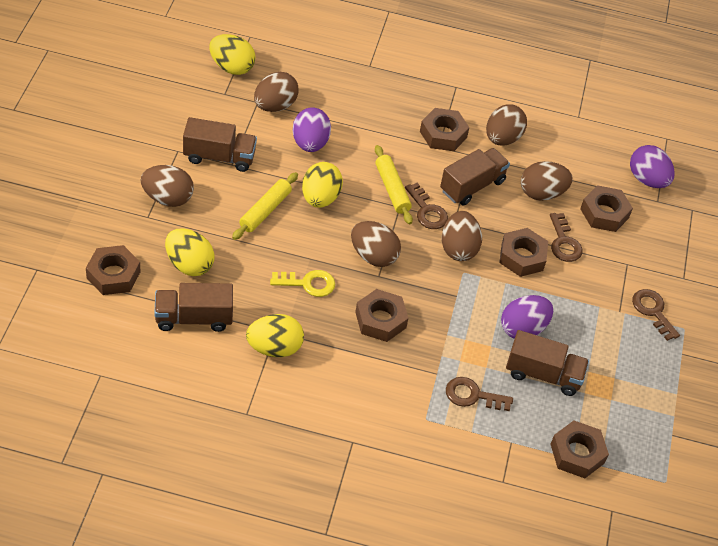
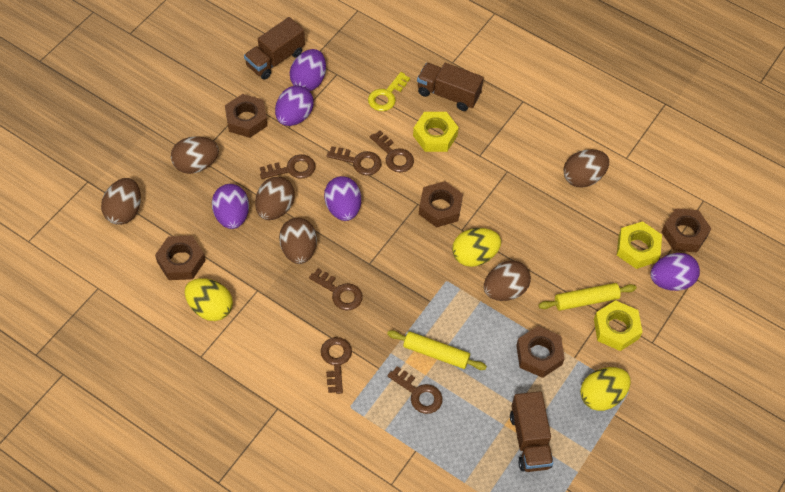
brown key: [405,183,448,229] [446,377,513,411] [550,213,583,262] [632,289,680,341] = 4 -> [260,154,316,179] [309,269,363,311] [321,337,352,394] [327,146,382,175] [370,131,414,173] [387,366,443,414] = 6
brown nut: [86,245,141,295] [355,289,408,342] [420,108,469,151] [499,228,548,277] [551,421,609,478] [580,185,633,232] = 6 -> [155,236,205,280] [225,94,267,138] [419,181,463,228] [516,326,565,378] [661,208,712,252] = 5
brown truck: [154,283,233,332] [183,117,257,172] [440,148,510,206] [506,330,589,396] = 4 -> [244,17,305,80] [417,63,484,111] [510,391,553,472] = 3
purple egg: [293,108,331,152] [501,295,553,339] [630,145,675,188] = 3 -> [212,184,249,229] [275,85,314,126] [290,49,326,91] [324,176,361,221] [650,253,700,291] = 5
yellow egg: [165,228,215,276] [209,34,256,75] [246,314,304,357] [302,162,343,208] = 4 -> [185,278,233,321] [452,228,501,267] [580,367,631,411] = 3
yellow nut: none = 0 -> [413,112,459,152] [594,300,643,351] [617,221,662,269] = 3

